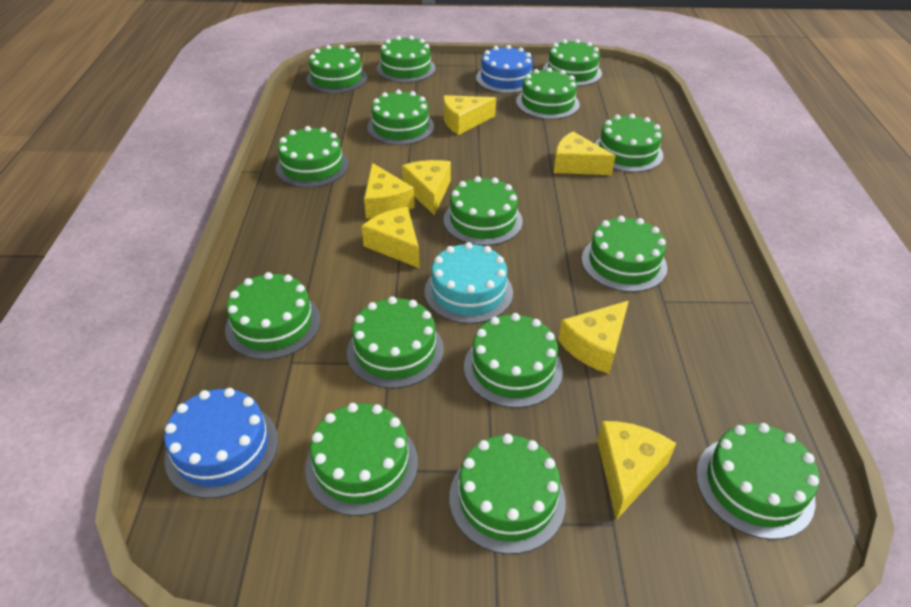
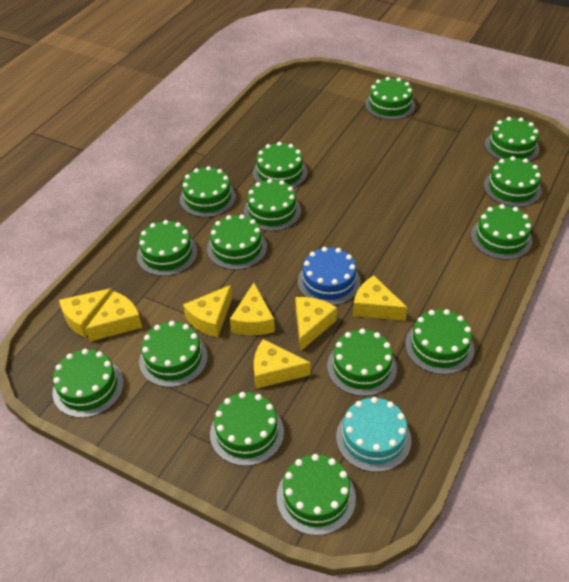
blue cake: [164,388,278,498] [476,45,533,93] = 2 -> [298,247,361,305] = 1

